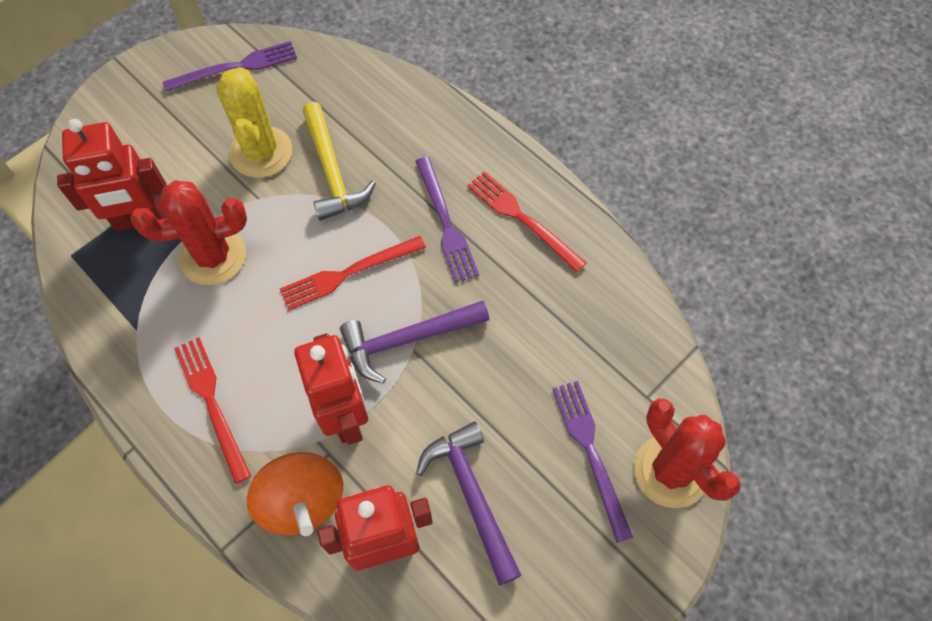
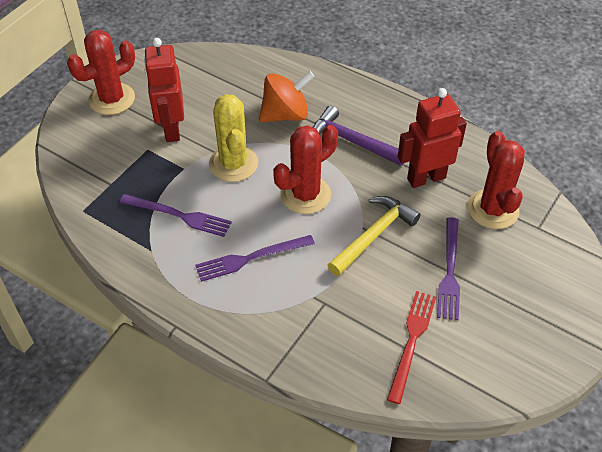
purple hammer: [340,301,489,384] [416,422,521,585] = 2 -> [313,106,404,166] = 1
red cactus: [131,181,247,285] [634,398,741,508] = 2 -> [67,29,135,115] [273,125,338,214] [467,131,525,229] = 3
red fork: [174,337,251,484] [280,236,426,310] [467,171,587,272] = 3 -> [387,291,436,404] = 1
red robot: [57,119,166,231] [294,333,368,445] [317,485,433,571] = 3 -> [144,38,184,142] [398,88,467,188] = 2

